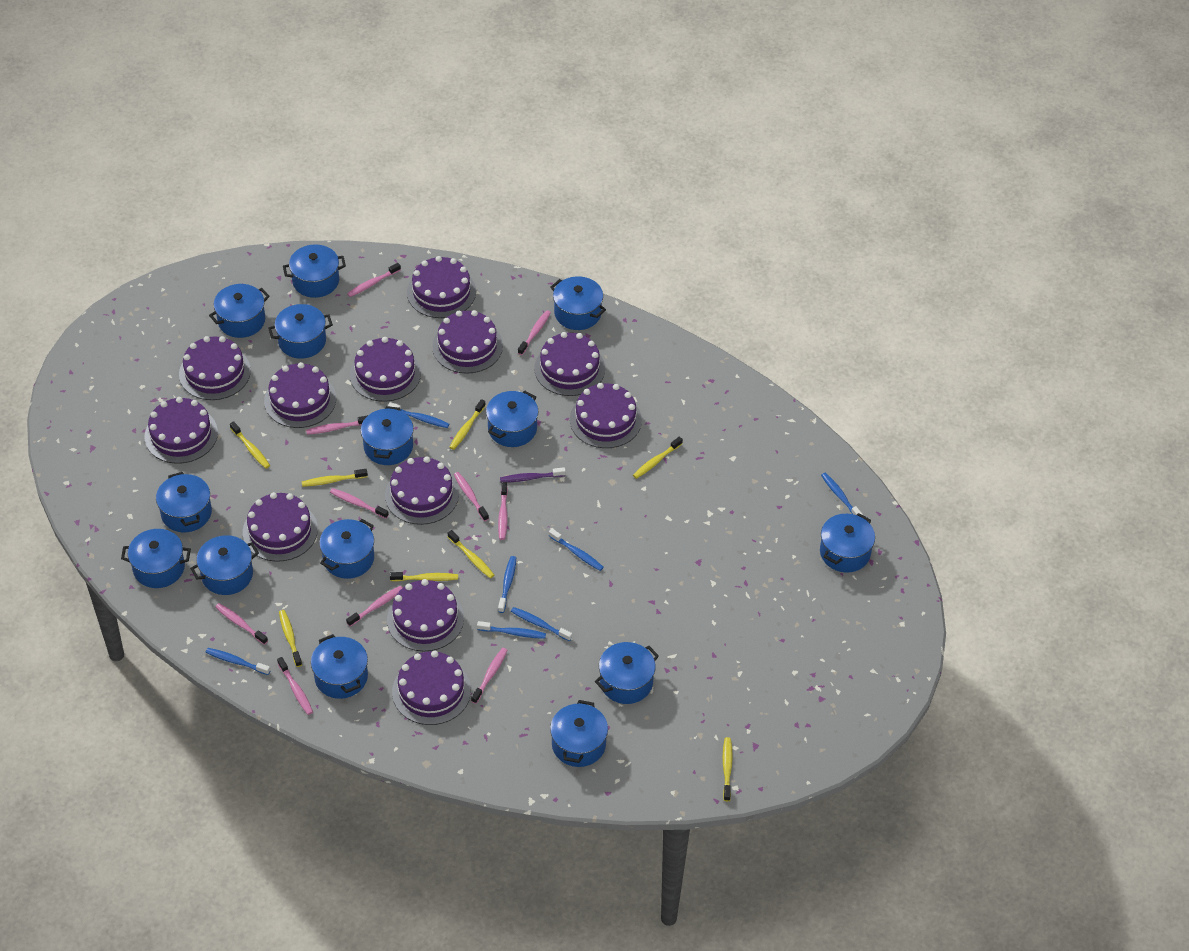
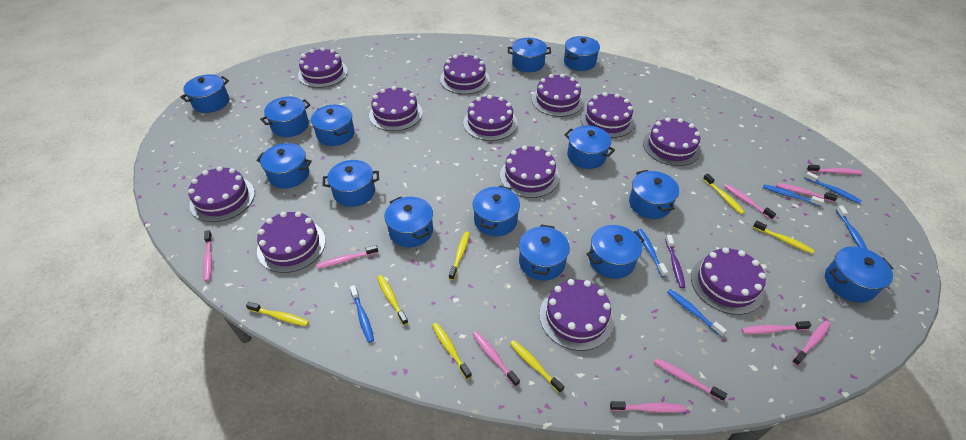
blue toothbrush: [206,648,270,675] [388,402,449,428] [477,621,546,639] [498,556,516,613] [511,607,572,641] [549,529,604,571] [821,473,863,515] = 7 -> [350,285,374,343] [637,229,668,277] [667,289,727,336] [763,184,824,206] [805,172,862,204] [836,206,867,249] = 6
yellow toothbrush: [230,421,270,468] [279,610,302,667] [302,469,368,487] [390,572,458,581] [448,530,494,578] [450,399,486,450] [633,437,683,479] [723,737,733,801] = 8 -> [246,302,309,326] [377,275,408,325] [432,323,472,379] [449,231,470,280] [510,340,565,393] [703,174,745,214] [753,220,815,254] = 7

